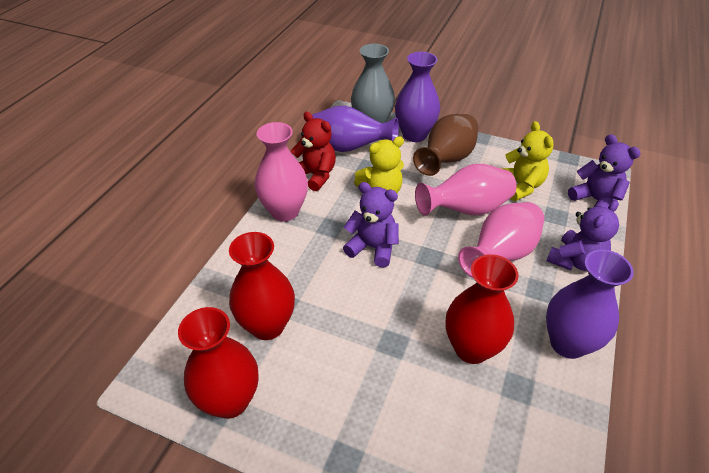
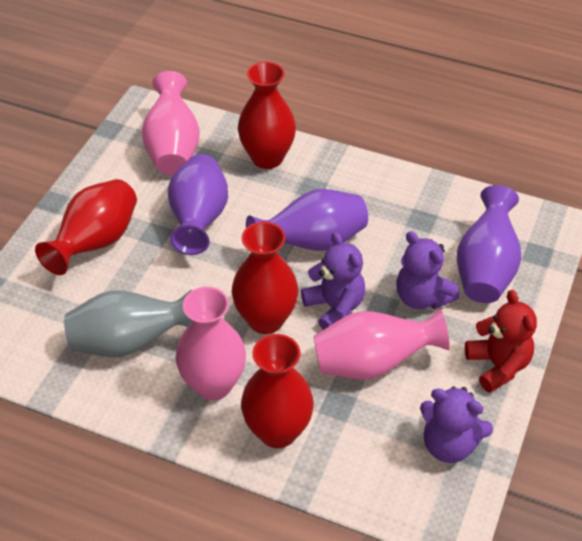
brown vase: [413,114,478,176] = 1 -> none = 0
red vase: [178,307,258,419] [229,232,295,340] [446,254,518,364] = 3 -> [35,179,137,275] [232,222,299,334] [238,62,296,169] [241,334,314,448] = 4
yellow teddy bear: [354,136,404,193] [500,121,553,201] = 2 -> none = 0

